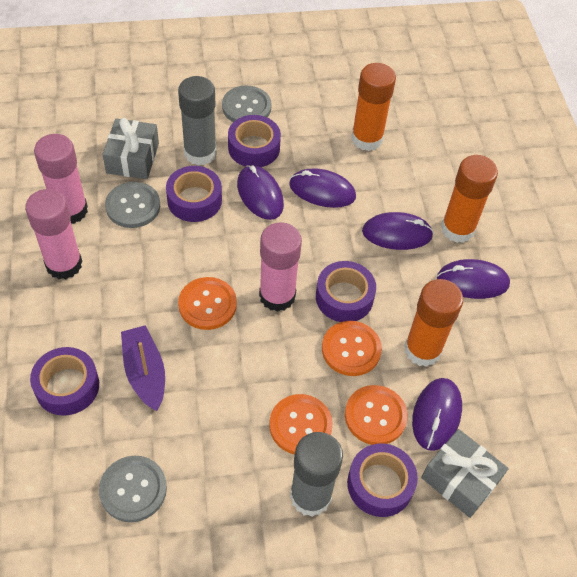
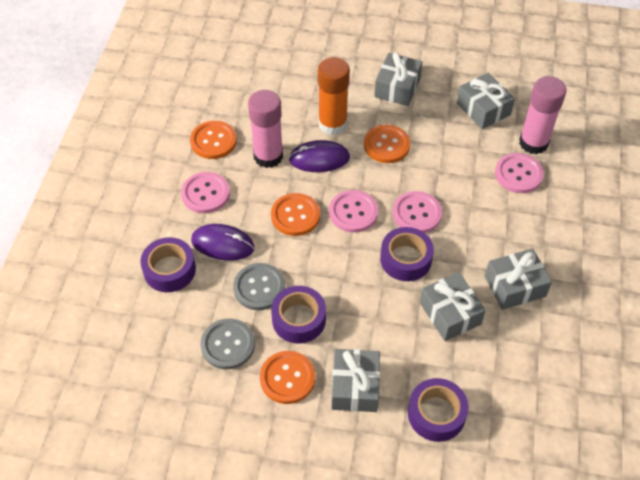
grey button: [99,456,167,522] [105,182,160,228] [222,86,272,122] = 3 -> [200,318,255,369] [233,263,285,310] = 2
grey gift: [102,118,159,179] [421,429,509,518] = 2 -> [331,349,380,412] [374,52,422,106] [420,272,486,341] [457,73,515,129] [485,249,552,310] = 5
grey glue stick: [178,76,217,166] [290,432,343,517] = 2 -> none = 0
orange glue stick: [351,63,396,151] [404,279,463,367] [441,155,498,243] = 3 -> [318,57,350,135] = 1
pink button: none = 0 -> [181,172,230,213] [329,190,378,233] [393,191,442,233] [495,153,544,193] = 4
pink glue stick: [25,189,82,279] [34,134,88,224] [259,222,302,312] = 3 -> [248,90,283,168] [519,76,567,154] = 2
purple boat: [121,325,165,411] = 1 -> none = 0
purple mouse: [237,165,284,220] [289,168,356,208] [362,212,434,250] [412,378,462,451] [437,259,510,299] = 5 -> [191,224,255,261] [289,140,350,172] = 2
purple tape: [30,347,99,416] [166,166,222,222] [228,115,281,167] [316,261,376,322] [347,444,418,517] = 5 -> [140,237,196,292] [271,286,326,344] [380,227,434,281] [408,378,469,442] = 4

